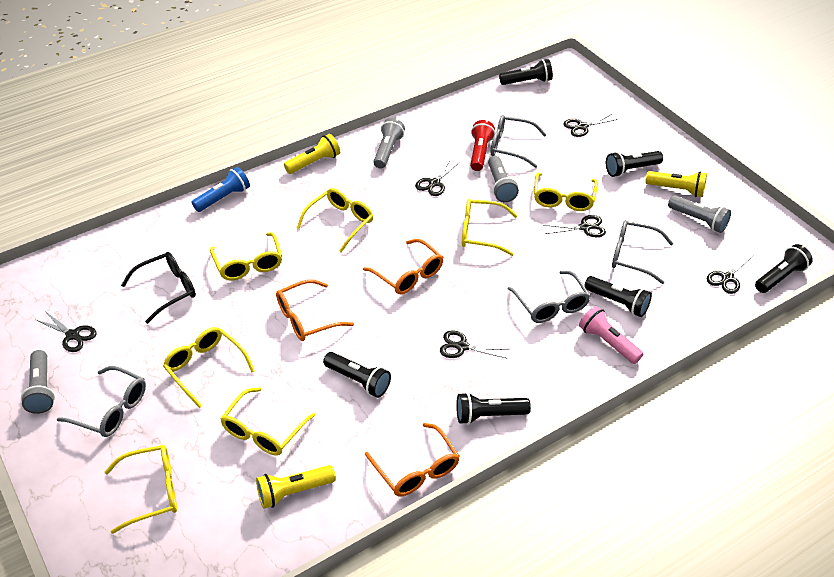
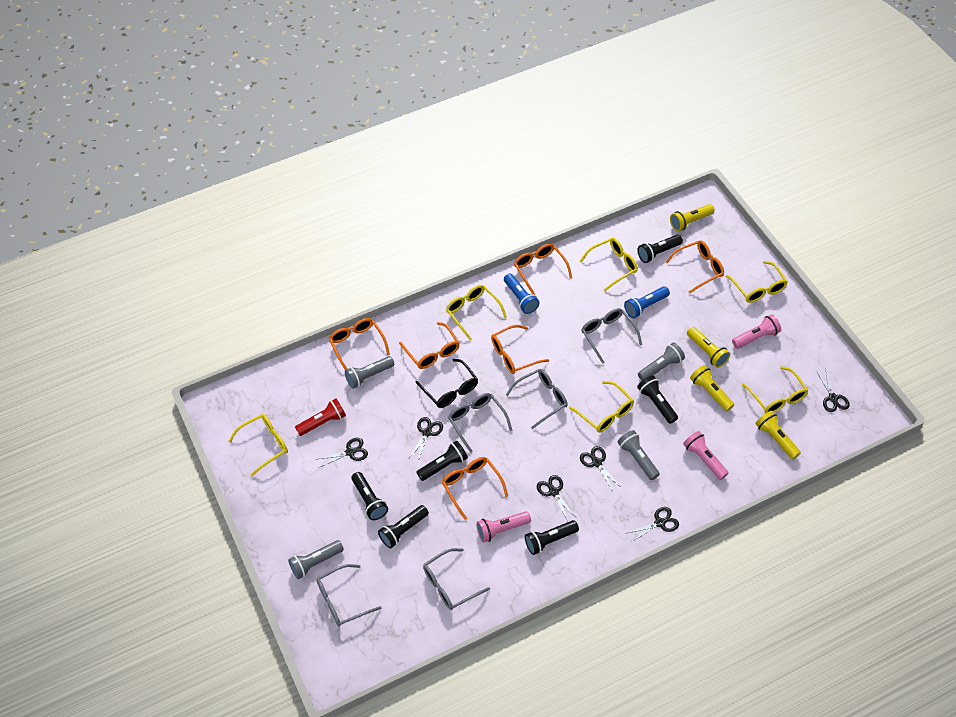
blue flashlight: [192,167,250,212] = 1 -> [504,274,540,314] [624,286,670,318] = 2
grey glasses: [57,366,146,437] [491,115,547,168] [508,271,590,323] [612,220,674,284] = 4 -> [316,564,382,627] [423,548,490,610] [448,393,512,453] [506,369,568,429] [581,308,642,364] = 5
orange glasses: [276,279,354,341] [363,239,443,294] [365,423,460,496] = 3 -> [329,318,390,370] [399,322,460,369] [442,457,508,520] [491,325,549,374] [514,243,572,295] [666,240,724,294] = 6
pink flashlight: [579,306,643,364] = 1 -> [476,511,531,543] [683,431,729,480] [732,314,781,349] = 3
yellow flashlight: [256,465,336,509] [284,134,340,174] [645,171,707,197] = 3 -> [670,204,715,231] [687,327,730,368] [690,365,734,411] [755,411,801,459] = 4
yellow glasses: [104,445,177,534] [163,327,255,408] [210,232,282,280] [220,387,315,456] [297,188,373,252] [462,199,517,256] [534,172,598,211] = 7 -> [228,414,288,477] [446,285,507,340] [569,381,634,433] [580,238,638,291] [726,261,788,303] [742,366,808,413] = 6

